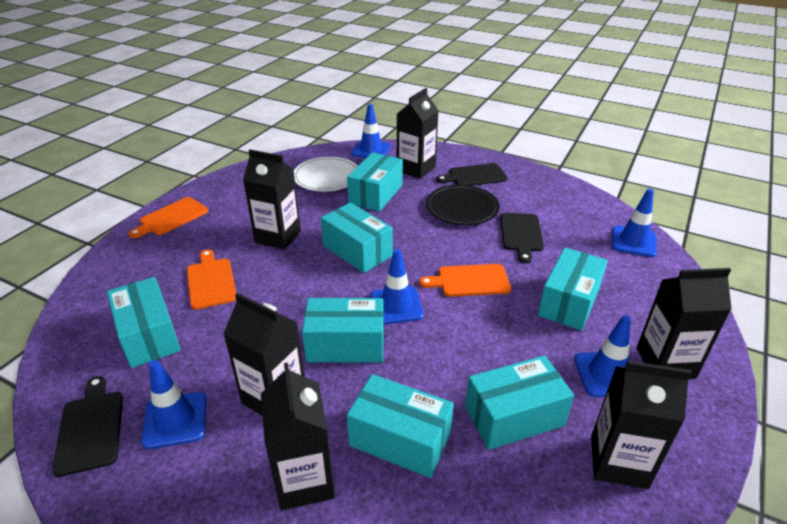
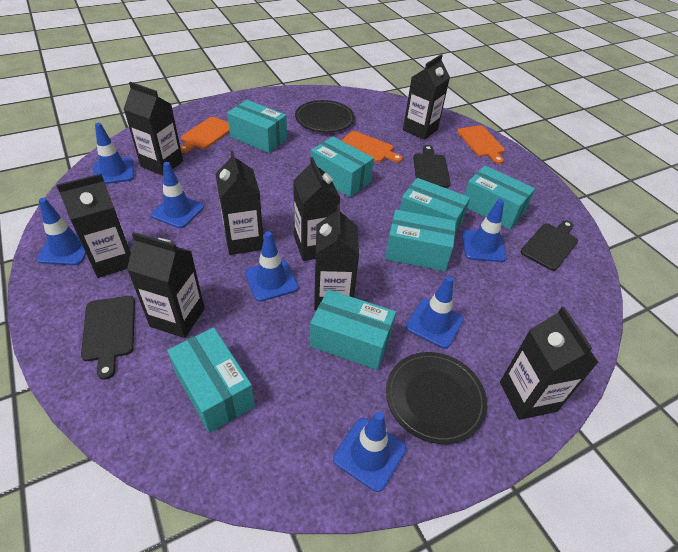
black carton: [223,293,305,415] [243,149,301,250] [261,362,335,510] [397,88,439,179] [591,361,692,489] [637,268,732,379] = 6 -> [56,174,131,278] [124,82,183,176] [127,232,205,338] [216,151,263,255] [293,157,340,261] [314,204,359,310] [403,54,450,140] [500,307,599,420] = 8
black plate: [426,185,500,225] = 1 -> [295,100,355,132] [386,352,487,444] = 2
blue traffic cone: [141,360,207,449] [351,104,391,158] [371,249,424,324] [574,315,631,397] [612,189,657,257] = 5 -> [37,198,86,265] [94,123,134,184] [151,162,204,228] [245,231,298,302] [333,411,406,492] [406,276,464,349] [462,199,507,262] = 7
white plate: [294,157,358,192] = 1 -> none = 0

